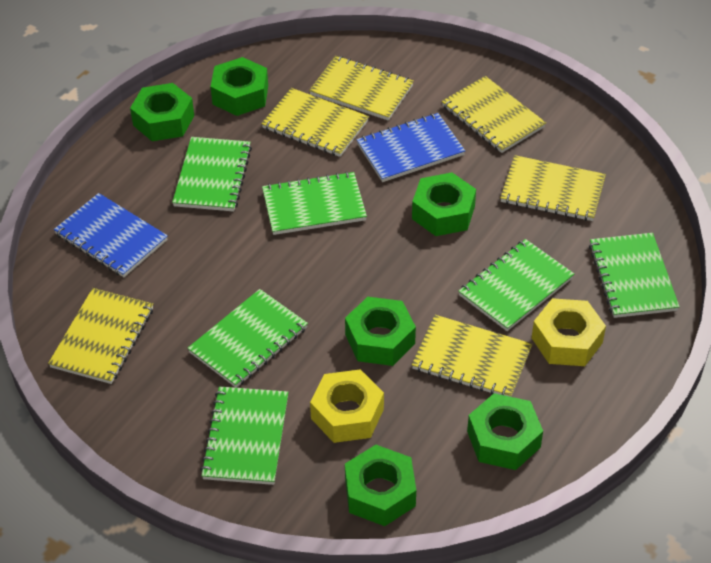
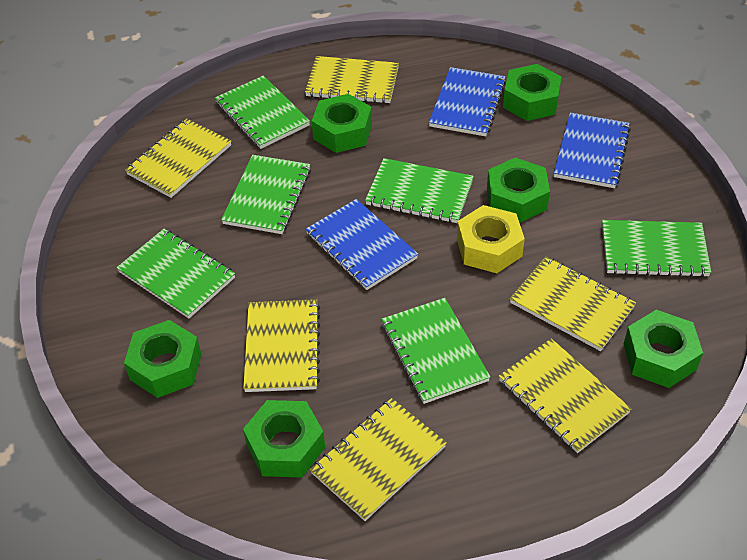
blue notebook: [54,193,168,277] [357,113,465,182] = 2 -> [306,199,418,290] [429,67,506,136] [554,113,631,188] = 3
yellow nut: [310,369,384,443] [532,298,606,366] = 2 -> [457,205,525,273] = 1

